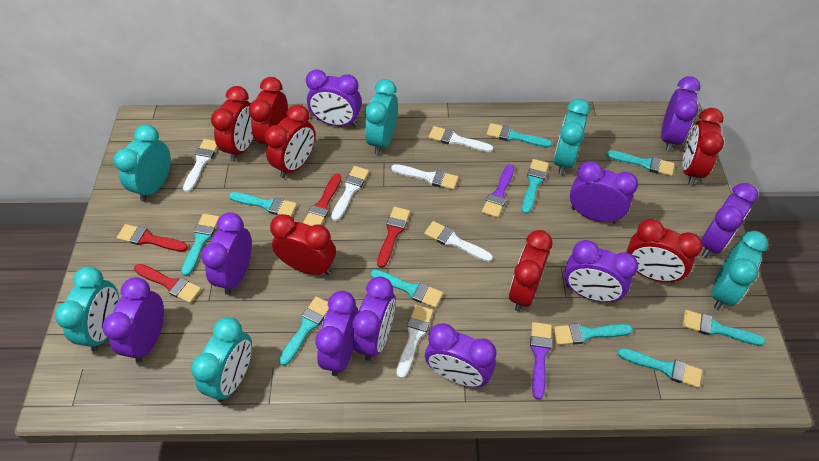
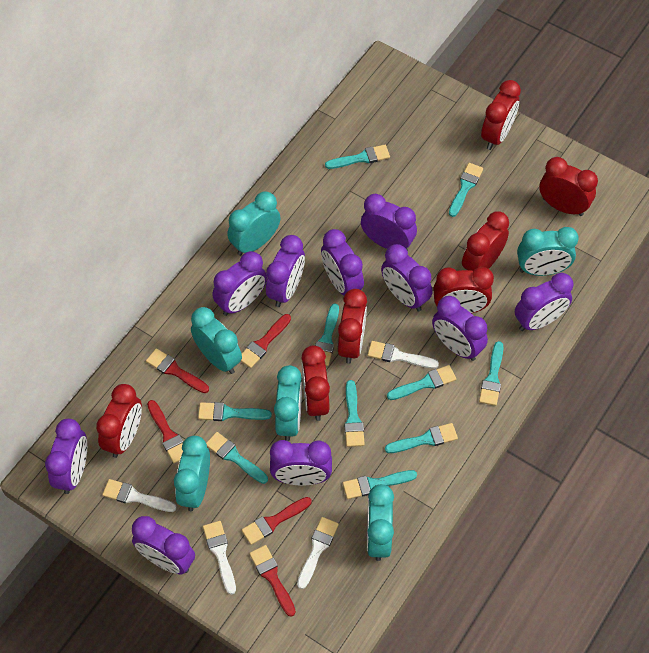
purple brush: [482,164,514,218] [530,322,552,400] = 2 -> none = 0
red brush: [117,224,188,252] [134,264,201,303] [303,174,341,226] [377,207,410,268] = 4 -> [146,348,209,393] [147,400,183,463] [241,314,291,368] [242,497,312,545] [249,545,296,617] = 5
white brush: [183,139,217,192] [331,166,369,221] [391,164,458,190] [397,305,433,379] [424,221,493,262] [428,126,493,152] = 6 -> [102,479,177,512] [203,521,236,595] [297,517,339,589] [367,341,439,369] = 4

